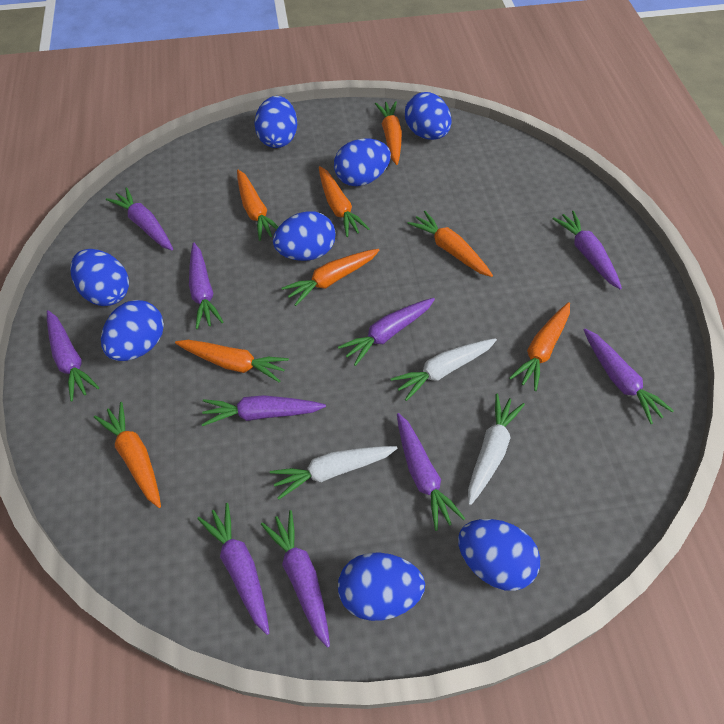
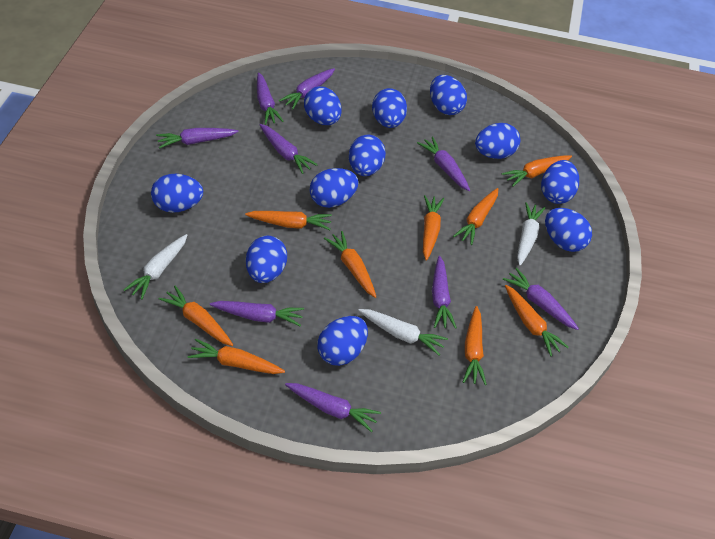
blue egg: [71,249,129,306] [101,300,164,361] [254,96,297,148] [273,211,336,261] [334,139,391,186] [338,552,425,621] [405,92,452,140] [458,519,540,591] = 8 -> [151,174,203,213] [246,235,287,283] [304,86,342,125] [310,168,359,208] [317,316,368,366] [349,135,386,176] [372,88,407,128] [430,75,467,115] [475,123,520,159] [541,160,579,204] [545,208,592,252] = 11
orange carrot: [94,402,161,508] [175,340,289,382] [237,170,278,241] [282,249,380,306] [319,166,370,237] [375,101,402,165] [407,211,493,277] [509,302,570,391] = 8 -> [159,286,233,346] [188,339,285,374] [245,211,332,230] [324,231,376,298] [423,195,444,261] [453,188,498,245] [463,306,487,385] [502,155,572,187] [505,285,569,356] = 9
purple carrot: [47,310,100,402] [106,187,173,251] [189,243,224,329] [197,503,269,635] [202,395,326,426] [261,510,330,648] [338,298,435,366] [397,413,465,531] [552,211,622,290] [584,328,674,424] = 10 -> [156,128,238,149] [210,301,304,327] [257,72,284,125] [260,124,318,174] [279,68,335,109] [285,383,381,432] [417,136,470,191] [432,256,457,329] [503,268,579,330] = 9

